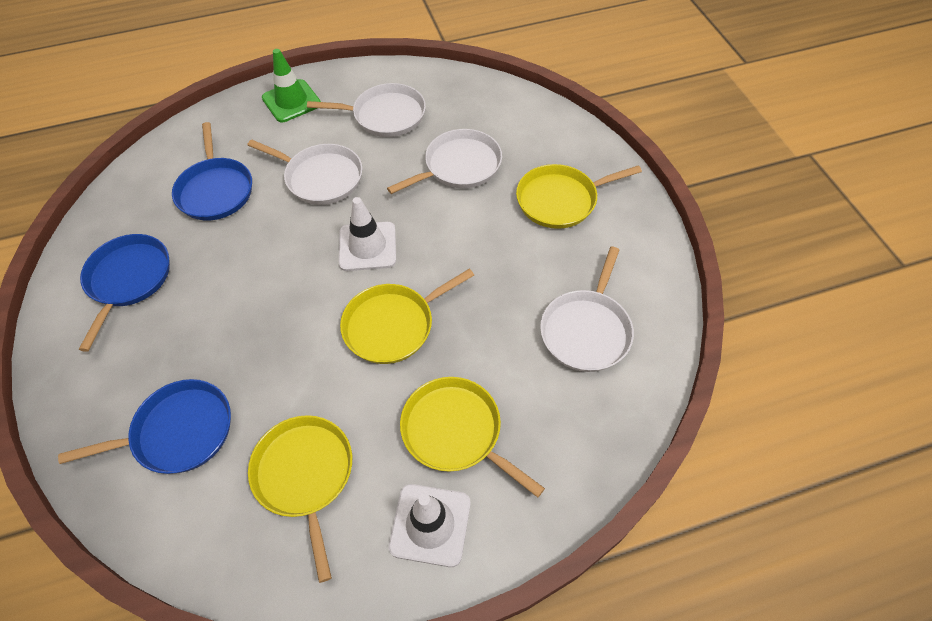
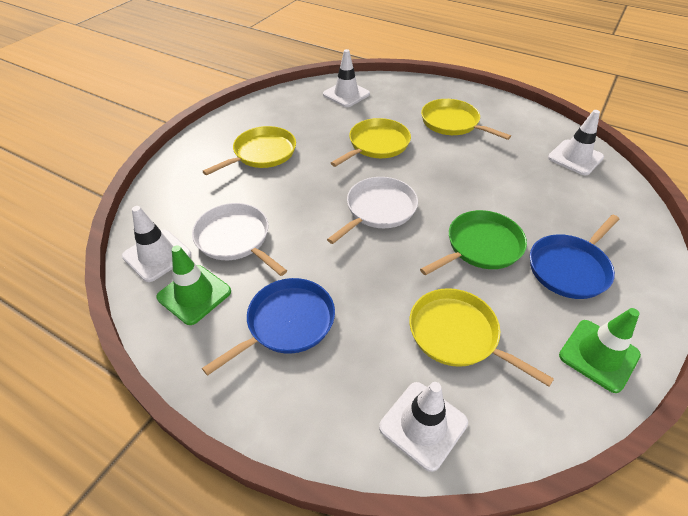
blue pan: [58,379,231,474] [79,234,170,352] [172,122,252,220] = 3 -> [202,278,335,376] [530,215,619,299] = 2
green pan: none = 0 -> [420,210,527,275] = 1
green traffic cone: [262,49,321,122] = 1 -> [157,245,231,325] [559,308,641,393] = 2
white pan: [248,139,363,205] [307,83,426,137] [387,129,502,194] [540,247,634,372] = 4 -> [192,203,287,276] [327,177,418,244] = 2
white traffic cone: [339,197,396,271] [389,484,470,567] = 2 -> [122,206,191,282] [323,49,370,107] [379,382,468,472] [548,110,604,175] = 4

